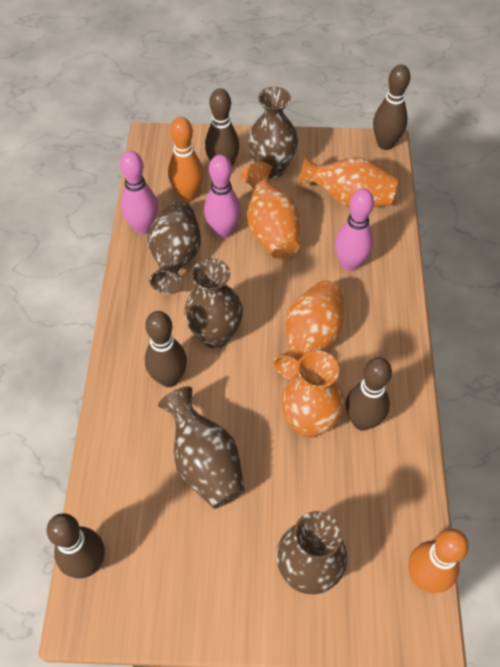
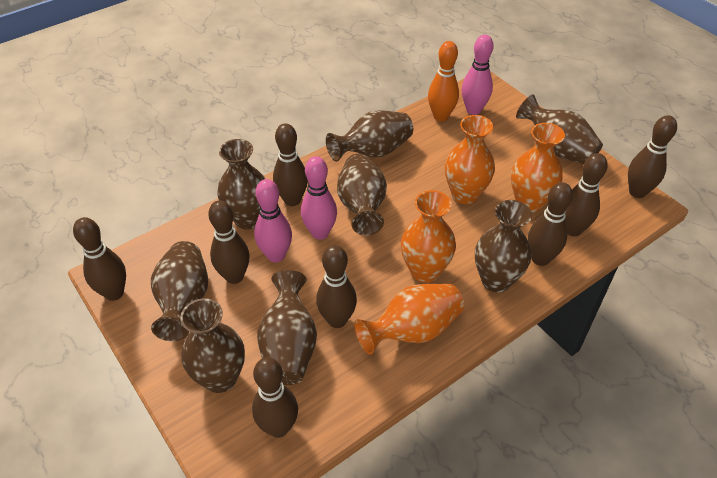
brown bowling pin: [47,513,105,579] [145,311,187,387] [205,88,239,166] [345,357,392,431] [373,64,410,150] = 5 -> [73,217,126,301] [208,200,250,284] [252,357,298,438] [273,123,308,206] [316,245,357,328] [528,182,573,266] [565,153,608,236] [628,115,677,198] = 8
brown vase: [147,200,201,294] [158,386,245,509] [184,258,243,349] [248,87,298,179] [276,511,347,595] = 5 -> [151,241,208,341] [180,298,245,393] [217,139,265,229] [257,270,317,385] [326,110,413,162] [337,153,387,235] [475,200,532,292] [516,95,603,164] = 8
orange bowling pin: [168,117,204,201] [408,529,469,593] = 2 -> [428,41,459,122] = 1

